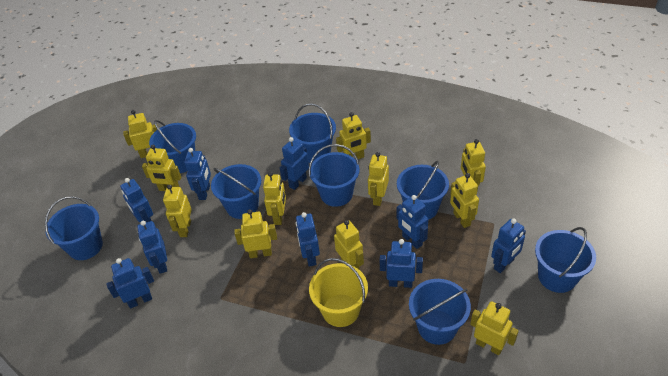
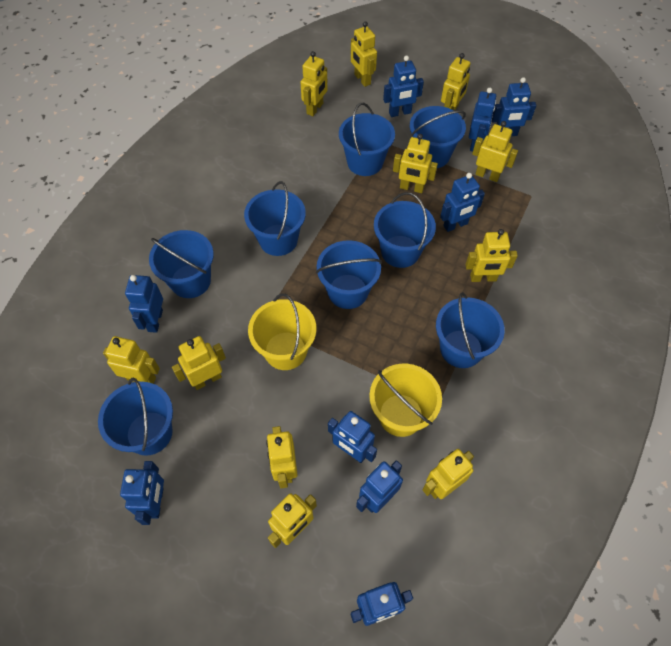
yellow bucket: [309,258,368,327] = 1 -> [248,294,316,370] [369,364,442,437] = 2

